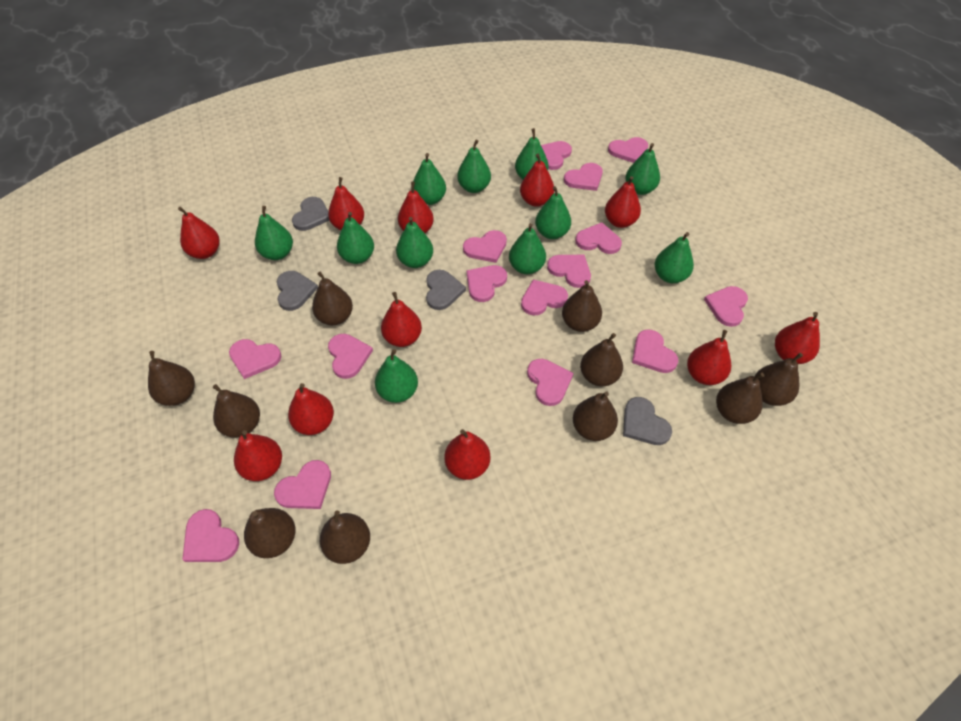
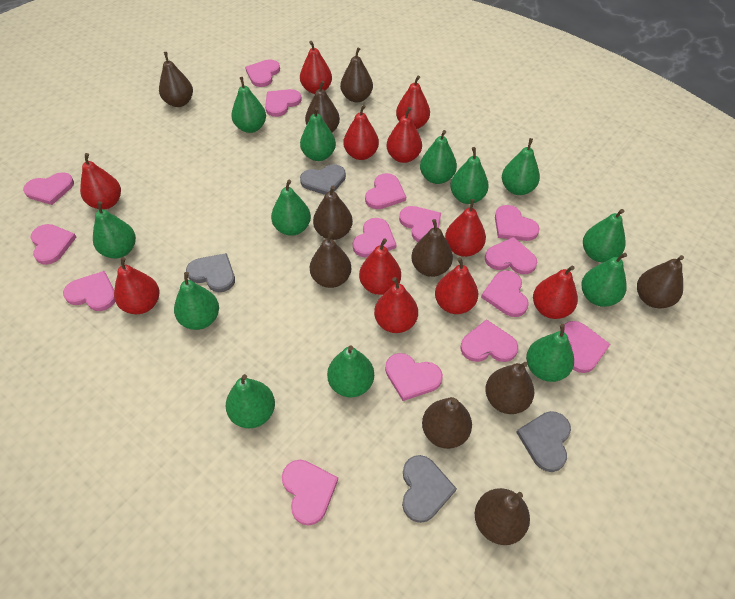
green pear: [255,206,293,260] [337,212,374,264] [375,349,418,403] [396,217,433,268] [413,153,446,205] [457,140,491,193] [509,223,546,274] [515,128,549,179] [535,186,571,239] [625,143,660,195] [655,232,694,283] = 11 -> [93,201,136,258] [174,272,219,330] [226,374,275,428] [231,77,266,133] [271,180,311,236] [300,107,336,161] [327,346,374,397] [420,130,457,184] [450,147,489,204] [502,138,540,195] [526,324,574,382] [582,253,627,307] [583,209,626,262] = 13

